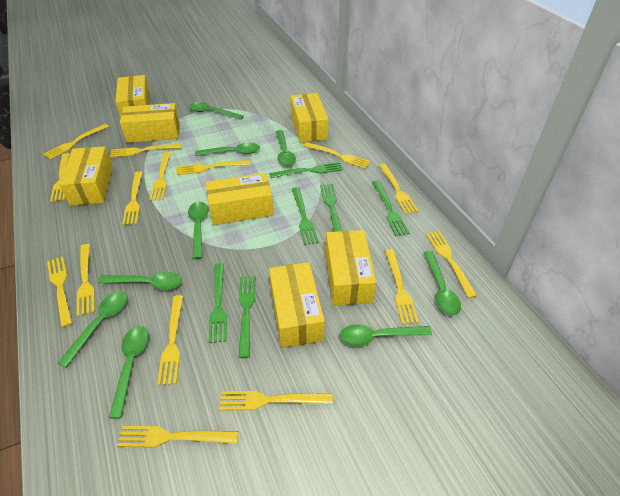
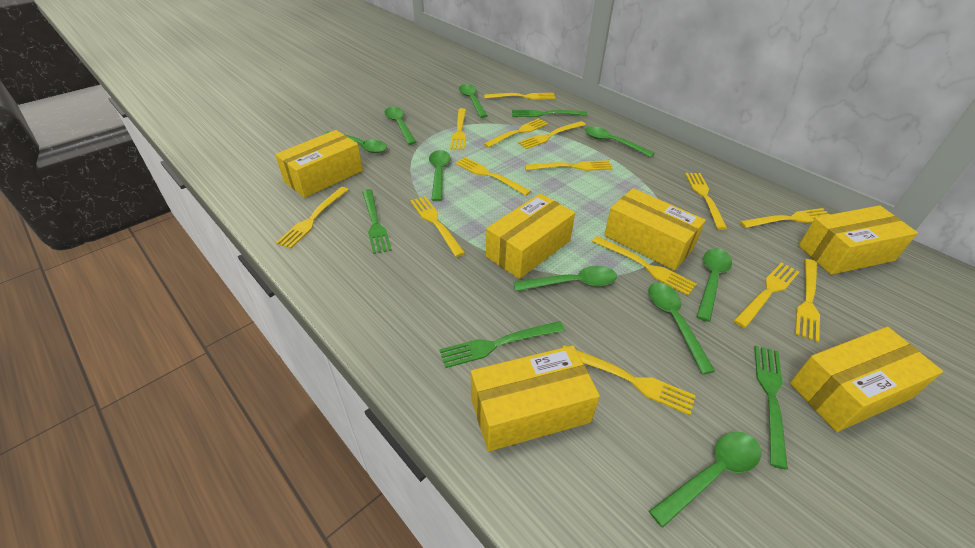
green fork: [209,263,227,343] [238,276,256,358] [269,162,343,178] [292,187,319,245] [320,184,342,232] [372,180,409,236] = 6 -> [362,189,392,254] [439,321,565,368] [512,110,587,117] [754,346,788,470] = 4
yellow box: [59,146,113,206] [115,75,150,117] [120,103,180,143] [206,173,274,225] [269,262,325,348] [290,93,329,143] [326,230,376,306] = 7 -> [275,130,363,198] [471,345,600,451] [486,194,575,279] [604,188,706,271] [790,327,943,432] [799,205,918,275] = 6
yellow fork: [43,124,109,159] [47,256,72,327] [50,153,70,202] [77,244,95,316] [110,144,182,158] [117,426,238,448] [122,171,143,225] [149,152,171,201] [157,295,183,385] [176,160,250,175] [219,391,333,411] [303,142,371,169] [379,163,418,214] [385,249,419,324] [426,231,477,298] = 15 -> [276,187,349,249] [410,196,465,257] [450,108,466,150] [455,157,531,196] [484,93,556,100] [484,118,548,148] [518,121,586,149] [525,160,613,171] [562,345,696,415] [592,236,696,296] [685,173,728,230] [734,263,799,328] [740,208,830,228] [795,259,820,342] = 14

